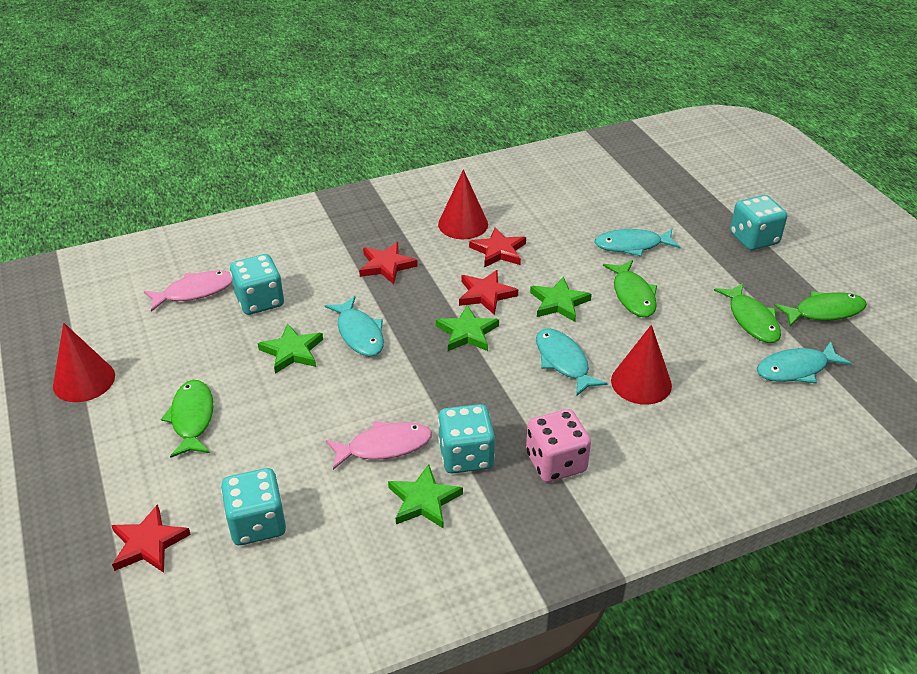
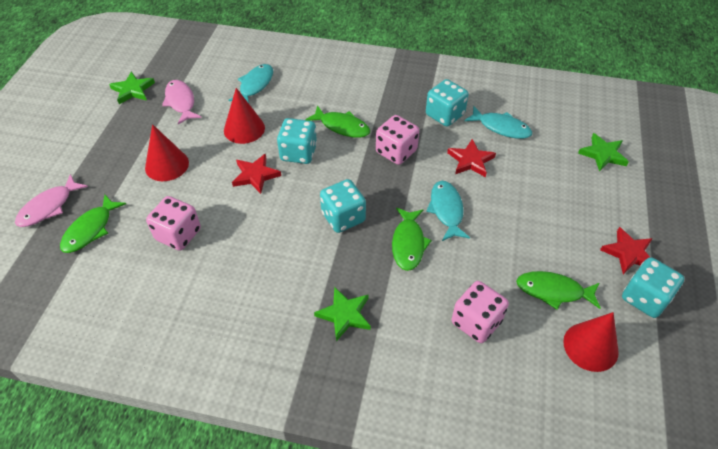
green star: [258,323,323,374] [388,464,463,528] [436,305,499,351] [530,277,592,322] = 4 -> [109,72,155,104] [314,287,371,341] [578,133,629,172] = 3
pink dice: [526,409,591,482] = 1 -> [146,196,201,250] [376,115,419,165] [452,281,509,343] = 3
red star: [111,504,191,573] [359,242,418,284] [459,270,518,315] [469,227,526,268] = 4 -> [232,154,281,194] [447,139,496,177] [600,227,653,274] = 3
turquoise fish: [325,296,384,356] [536,328,607,396] [594,229,680,257] [757,341,852,384] = 4 -> [228,64,273,103] [426,181,470,241] [464,106,532,139] = 3

